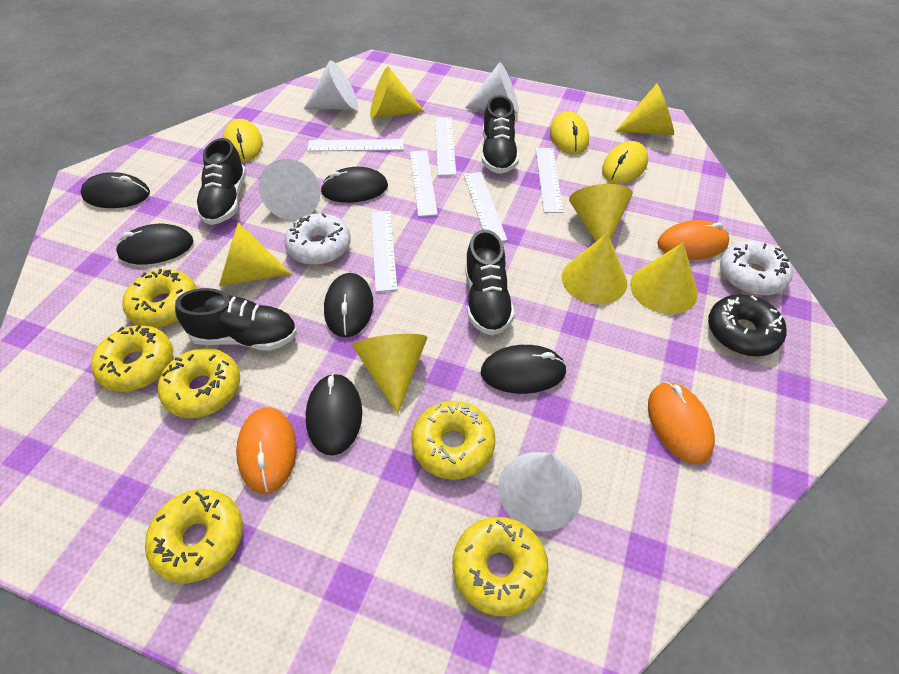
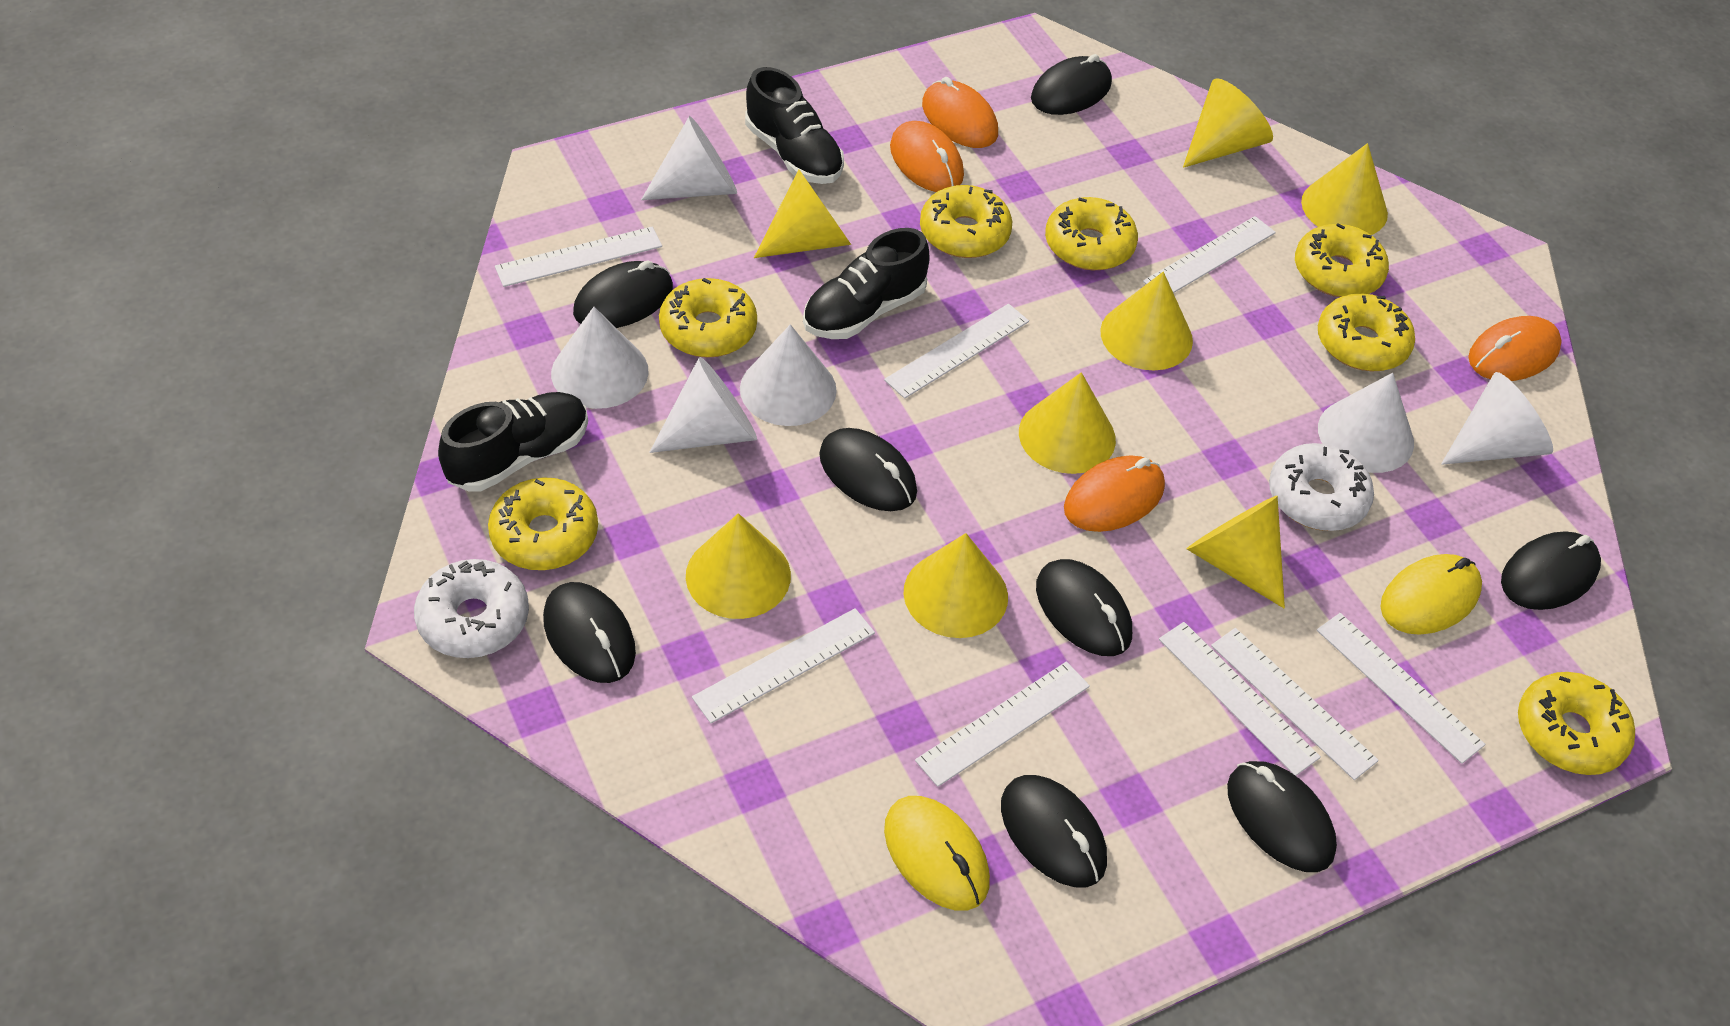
black donut: [708,294,786,356] = 1 -> none = 0
black mouse: [80,172,150,208] [116,224,193,264] [306,373,362,455] [320,167,388,203] [324,273,373,337] [481,345,567,394] = 6 -> [543,582,636,683] [573,260,673,328] [819,428,917,511] [1001,775,1107,887] [1031,54,1112,115] [1036,559,1132,656] [1227,761,1337,872] [1501,531,1601,610] = 8
black shoe: [175,288,297,351] [196,138,246,225] [465,229,515,335] [482,95,519,174] = 4 -> [438,392,588,491] [745,67,844,184] [803,228,930,339] = 3
orange mouse: [236,408,297,494] [648,382,715,464] [657,220,729,260] = 3 -> [890,121,964,192] [922,77,998,148] [1064,455,1165,532] [1468,316,1562,381] = 4
white cone: [259,159,320,220] [304,61,358,110] [465,62,519,113] [498,452,582,531] = 4 -> [551,307,649,409] [641,116,737,200] [649,357,757,453] [740,324,837,426] [1318,373,1414,473] [1441,372,1553,465] = 6
white ruler: [307,139,404,152] [371,211,397,292] [410,150,438,217] [435,117,456,176] [464,172,507,242] [536,148,563,213] = 6 -> [495,227,662,287] [692,608,875,724] [884,304,1029,399] [915,661,1090,787] [1143,216,1276,293] [1159,622,1321,776] [1211,628,1379,780] [1317,613,1486,764] = 8
yellow cone: [219,222,292,286] [352,334,427,414] [370,67,425,119] [562,233,627,305] [569,184,633,242] [615,84,674,135] [630,243,698,314] = 7 -> [686,513,791,619] [754,170,851,258] [903,533,1008,638] [1019,372,1116,474] [1100,272,1193,370] [1183,78,1273,168] [1187,495,1285,608] [1301,143,1388,235] = 8
yellow donut: [91,325,173,392] [122,269,197,328] [145,489,243,584] [158,348,240,418] [411,401,495,480] [452,517,549,616] = 6 -> [488,478,598,570] [659,278,757,358] [920,185,1012,258] [1045,197,1138,270] [1295,223,1389,297] [1318,294,1415,371] [1518,672,1635,775] = 7
yellow mouse: [223,119,262,162] [550,111,589,155] [602,141,648,184] = 3 -> [884,796,990,911] [1380,554,1482,635] = 2

